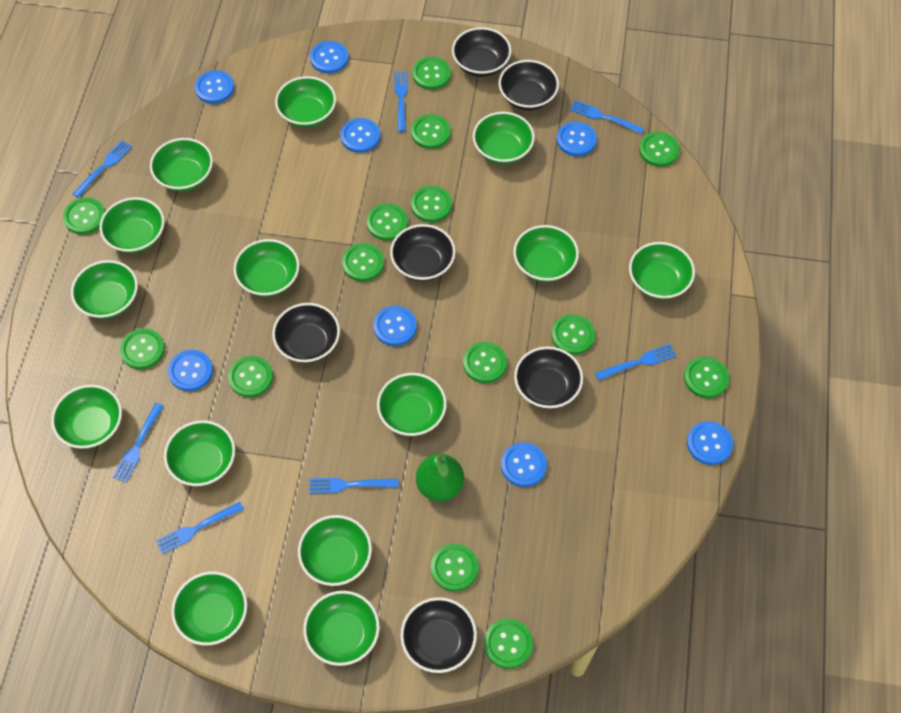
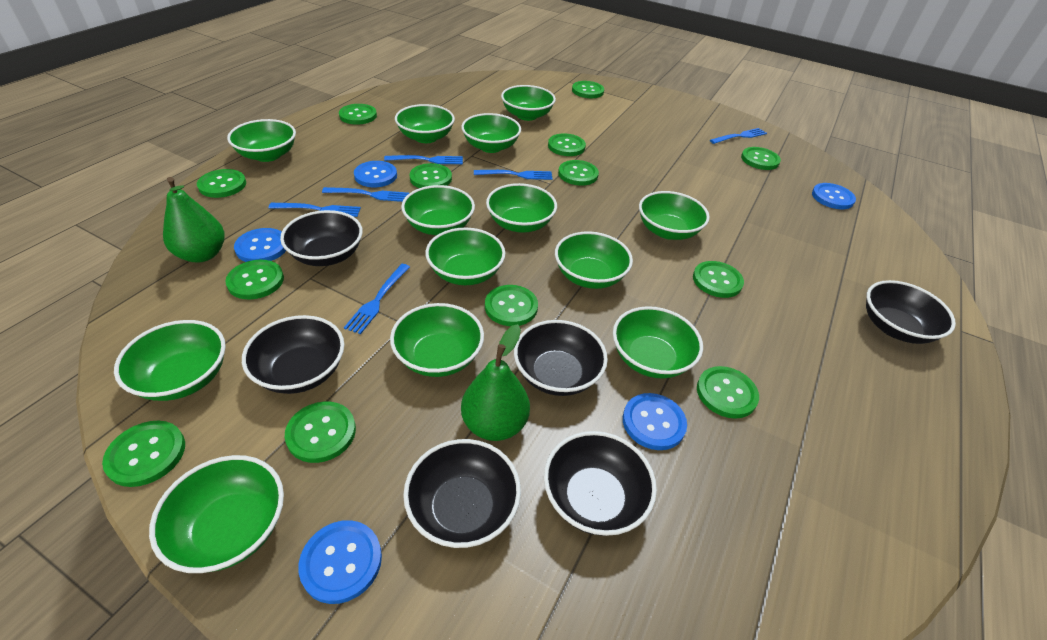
blue button: [168,350,213,391] [195,70,234,104] [310,41,349,74] [340,118,380,153] [373,306,417,346] [501,443,547,487] [557,121,597,156] [687,421,733,465] = 8 -> [234,228,286,262] [298,520,382,604] [354,161,397,187] [623,393,687,450] [812,183,856,209] = 5
blue fork: [73,140,132,198] [113,403,163,483] [156,502,244,554] [309,478,398,494] [395,71,408,132] [570,100,644,134] [595,344,677,381] = 7 -> [269,203,361,217] [322,187,409,202] [344,264,410,334] [384,155,463,164] [474,170,553,180] [710,128,767,144] = 6
green bowl: [51,385,122,449] [71,260,138,319] [100,197,164,253] [150,138,213,191] [164,421,235,486] [171,572,247,645] [233,239,300,297] [275,76,336,128] [298,515,372,586] [303,591,380,666] [377,373,447,436] [473,112,535,164] [513,225,579,282] [629,242,695,300] = 14 -> [114,320,226,401] [149,455,284,573] [227,119,296,162] [390,303,484,377] [395,104,455,143] [401,185,475,235] [425,228,505,285] [461,113,521,153] [486,183,557,233] [501,85,556,121] [555,231,633,289] [613,306,703,378] [639,191,710,240] = 13
green button: [63,197,105,235] [120,328,165,369] [228,356,273,397] [342,243,384,281] [367,203,408,241] [411,114,451,149] [411,186,452,222] [412,57,451,90] [431,544,478,591] [463,342,507,383] [484,618,533,669] [551,314,595,355] [639,132,680,167] [684,356,729,398] = 14 -> [102,421,185,487] [197,169,246,198] [225,260,284,299] [285,401,356,463] [339,104,377,125] [410,163,452,188] [485,285,538,326] [548,133,586,156] [558,160,599,186] [572,81,604,98] [693,261,744,298] [697,366,759,419] [741,147,781,170] = 13
green pear: [416,454,464,502] = 1 -> [163,177,225,263] [461,324,530,441] = 2

